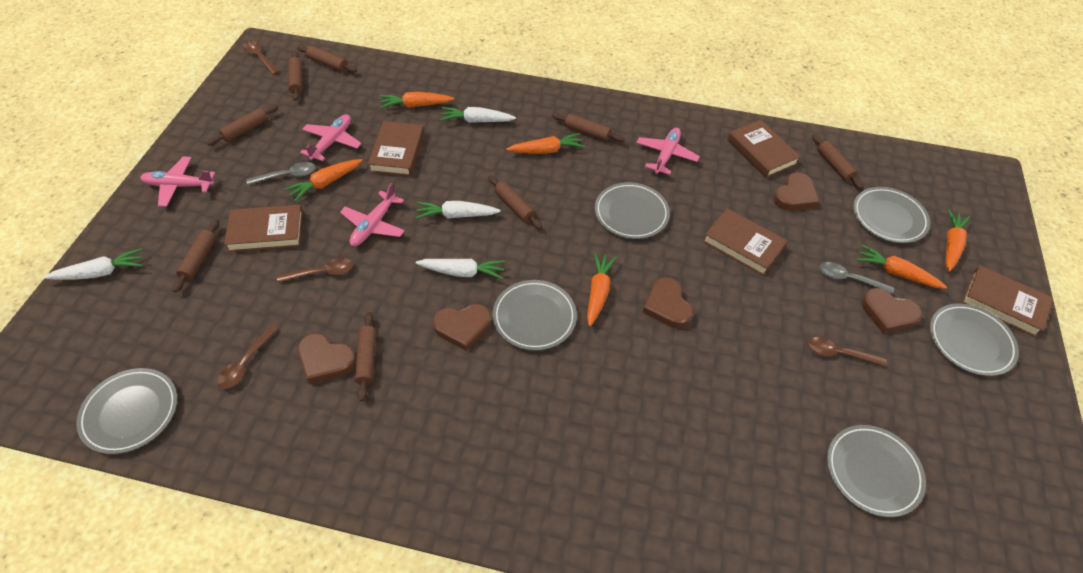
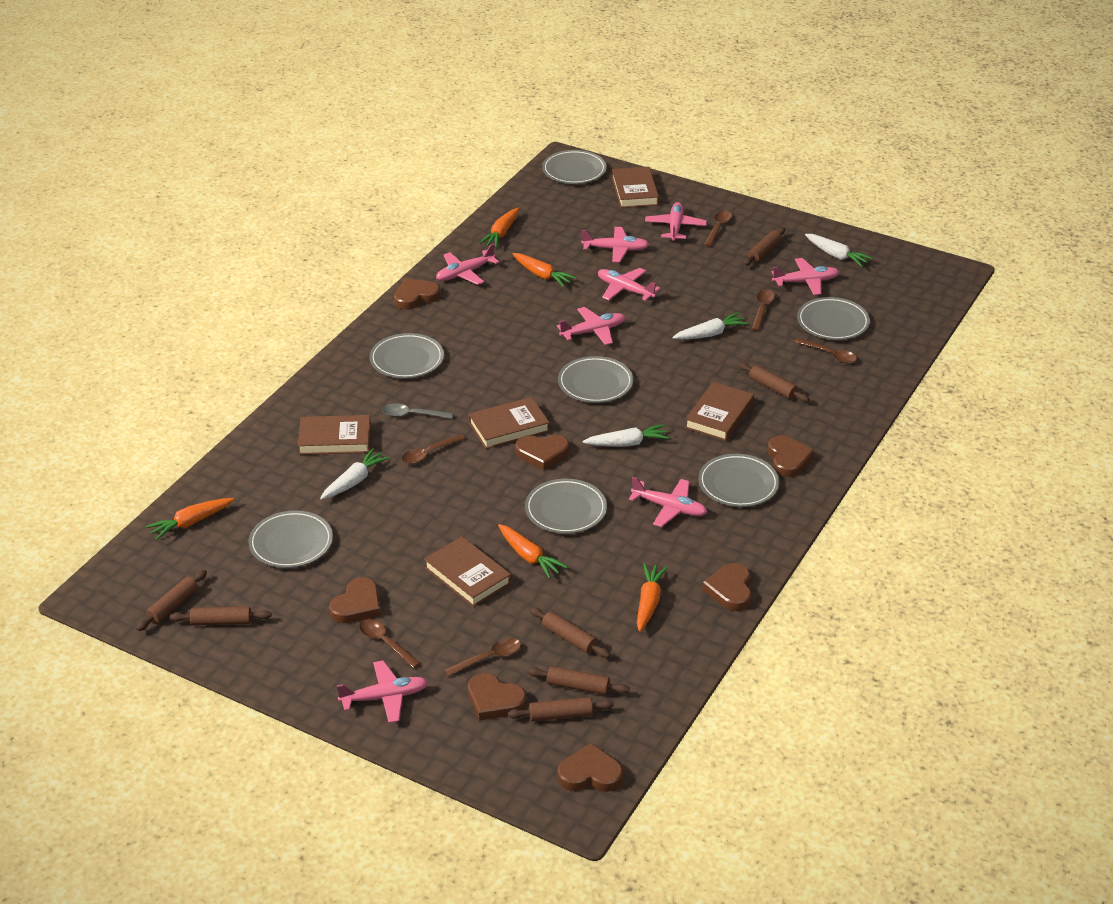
brown heart: [298,333,356,384] [433,304,491,351] [642,278,693,328] [773,172,820,210] [861,288,922,333] = 5 -> [329,577,381,623] [394,279,440,310] [468,673,526,721] [515,435,569,471] [557,743,623,792] [702,563,752,611] [768,435,815,477] = 7
brown rolling pin: [173,219,219,293] [207,105,278,146] [288,52,303,101] [297,45,357,73] [354,312,377,401] [488,175,542,229] [552,113,625,142] [812,134,863,189] = 8 -> [136,570,207,631] [170,606,271,626] [508,697,614,722] [528,666,630,695] [530,607,610,658] [739,362,809,402] [744,227,785,266] = 7
brown spoon: [217,325,278,389] [243,41,279,75] [277,258,353,283] [806,337,887,367] = 4 -> [359,619,420,668] [402,434,466,464] [444,638,521,677] [704,211,732,247] [752,290,775,331] [794,338,857,364] = 6
grey plate: [76,368,177,454] [493,280,577,351] [595,182,670,239] [827,425,926,517] [853,187,930,243] [930,303,1019,376] = 6 -> [248,510,333,568] [370,333,444,378] [525,479,607,534] [542,150,607,184] [558,356,634,403] [698,454,780,507] [797,297,870,340] = 7
grey spoon: [246,162,316,185] [820,262,894,294] = 2 -> [382,404,454,419] = 1
orange carrot: [285,159,363,202] [380,92,454,109] [506,133,584,154] [587,252,617,327] [856,244,947,289] [945,209,970,272] = 6 -> [146,498,234,540] [479,208,519,248] [498,524,568,579] [513,253,576,287] [637,563,668,632] = 5
pink plane: [140,156,215,207] [300,114,362,161] [340,183,405,246] [636,128,700,175] = 4 -> [336,660,428,723] [436,244,499,285] [557,307,625,345] [581,227,650,262] [598,268,660,301] [629,477,707,527] [645,202,707,241] [771,258,839,295] = 8

